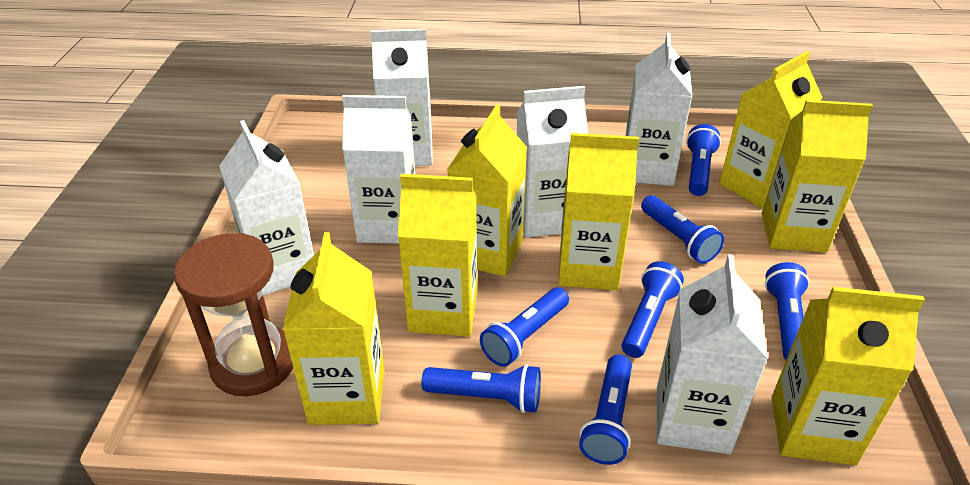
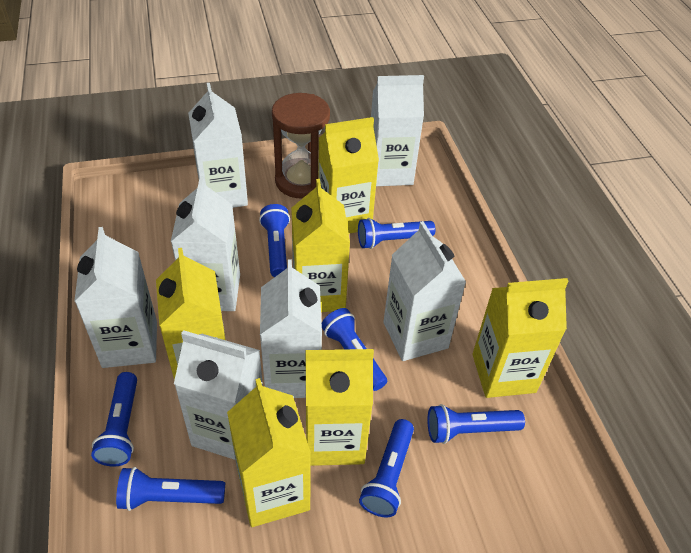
white carton: [219,120,314,296] [342,95,415,244] [371,29,433,166] [517,86,588,238] [626,33,693,186] [657,254,768,454] = 6 -> [74,227,157,368] [171,176,240,311] [174,330,263,460] [188,83,248,208] [260,259,322,398] [371,75,424,186] [383,221,466,361] = 7
yellow carton: [282,232,384,425] [398,174,477,337] [447,104,527,277] [558,133,639,290] [719,51,823,208] [762,100,873,253] [772,287,925,465] = 7 -> [156,248,226,380] [227,378,311,527] [291,179,350,312] [305,349,374,466] [318,117,379,234] [472,278,568,398] = 6

